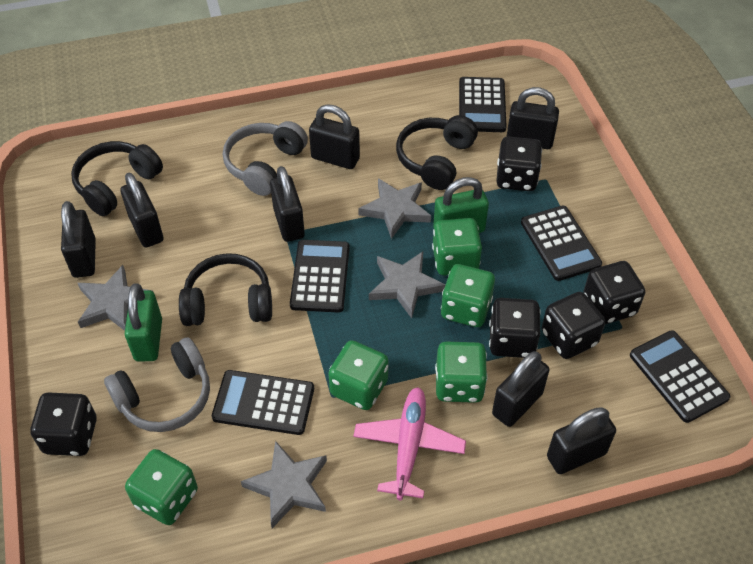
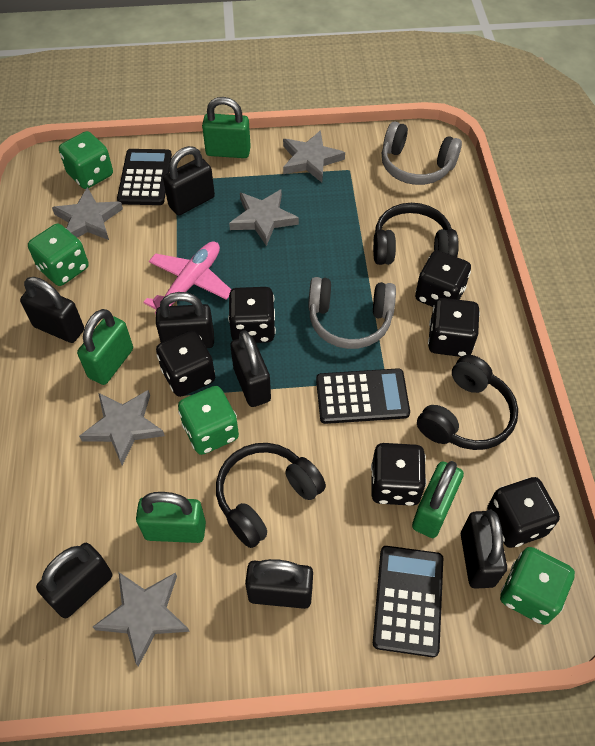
black calculator: [212,370,314,435] [290,240,350,313] [459,77,507,132] [521,206,602,281] [630,330,731,423] = 5 -> [117,149,172,205] [316,368,410,424] [373,546,443,657] = 3
black dice: [30,392,97,456] [489,298,540,358] [496,137,542,191] [542,292,606,359] [583,261,645,324] = 5 -> [156,330,215,397] [228,287,276,343] [371,443,426,506] [415,250,471,307] [428,298,480,357] [487,477,560,548] = 6
green dice: [125,449,198,525] [328,340,389,410] [432,218,482,275] [435,342,488,403] [441,264,495,327] = 5 -> [28,224,89,286] [59,131,113,189] [178,386,239,455] [500,547,575,625] = 4
green padlock: [125,283,162,362] [433,177,489,233] = 2 -> [77,309,133,385] [136,492,206,543] [202,97,251,158] [412,461,464,538] = 4
grey star: [78,265,152,331] [241,441,327,528] [358,178,431,239] [369,251,446,318] = 4 -> [52,187,123,240] [79,390,165,465] [93,572,190,667] [229,189,299,246] [283,130,345,182] = 5

